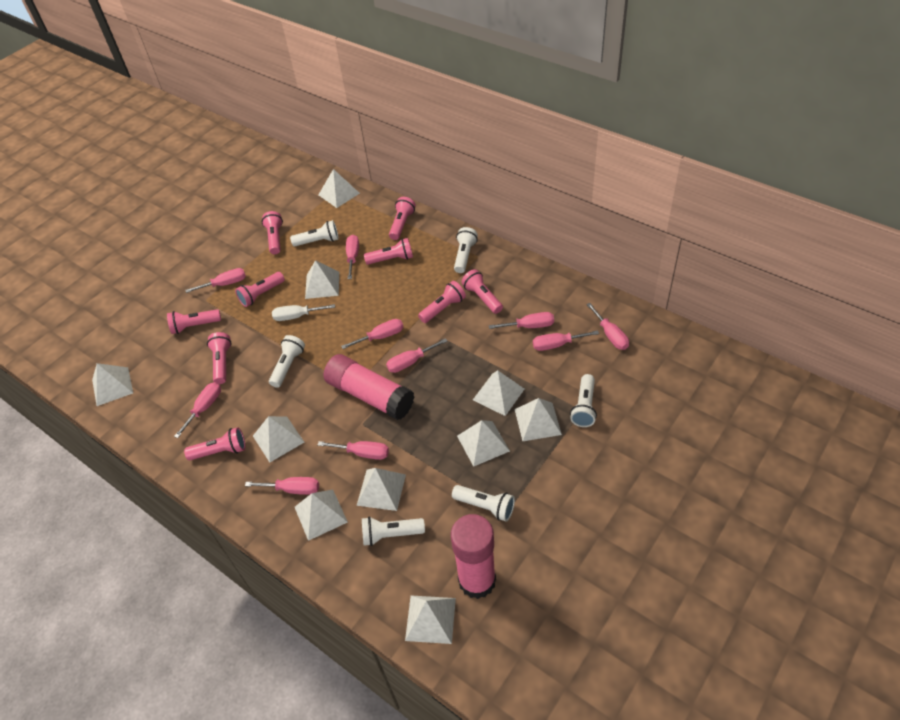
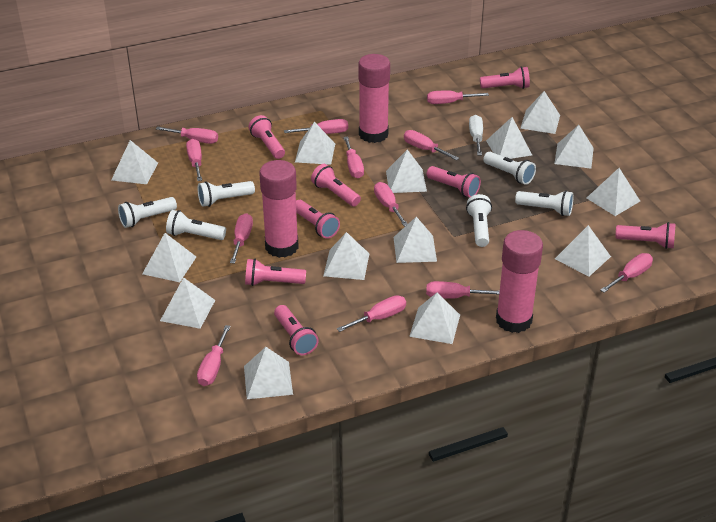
pink flashlight: [167,309,221,334] [184,427,245,460] [207,332,232,384] [235,272,285,307] [262,211,283,254] [364,238,413,265] [389,197,416,240] [418,281,466,323] [461,269,503,314] = 9 -> [245,259,306,286] [249,115,285,159] [274,305,319,355] [296,200,340,239] [311,164,361,206] [427,166,481,197] [480,67,530,89] [615,222,676,249] = 8
pink glue stick: [323,354,414,420] [451,514,496,599] = 2 -> [259,160,299,258] [358,54,390,143] [496,230,543,333] = 3
pink screwdriver: [174,382,221,438] [185,268,246,293] [245,477,319,495] [317,441,389,460] [341,319,403,349] [346,235,359,279] [386,338,447,373] [489,312,554,329] [533,330,599,351] [586,303,629,350] = 10 -> [156,127,218,144] [186,139,202,181] [197,325,231,386] [230,213,253,264] [284,119,348,134] [337,295,406,332] [344,137,364,178] [374,182,408,226] [404,130,459,160] [426,281,500,299] [427,90,489,104] [600,253,653,293] = 12
white pyramid: [92,363,133,406] [253,416,304,462] [295,489,348,541] [305,260,339,299] [319,169,360,208] [357,468,406,511] [405,596,456,644] [457,420,510,467] [473,370,524,416] [515,398,562,441] = 10 -> [111,140,158,184] [142,233,196,282] [160,277,215,329] [244,347,293,399] [295,122,335,165] [323,232,369,280] [386,149,427,193] [393,217,437,263] [409,293,460,344] [486,117,532,159] [520,91,560,134] [554,125,594,169] [555,225,611,276] [587,168,640,216] = 14

